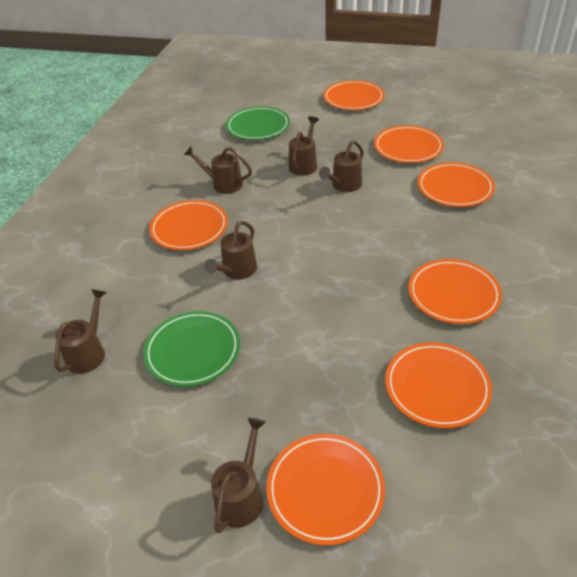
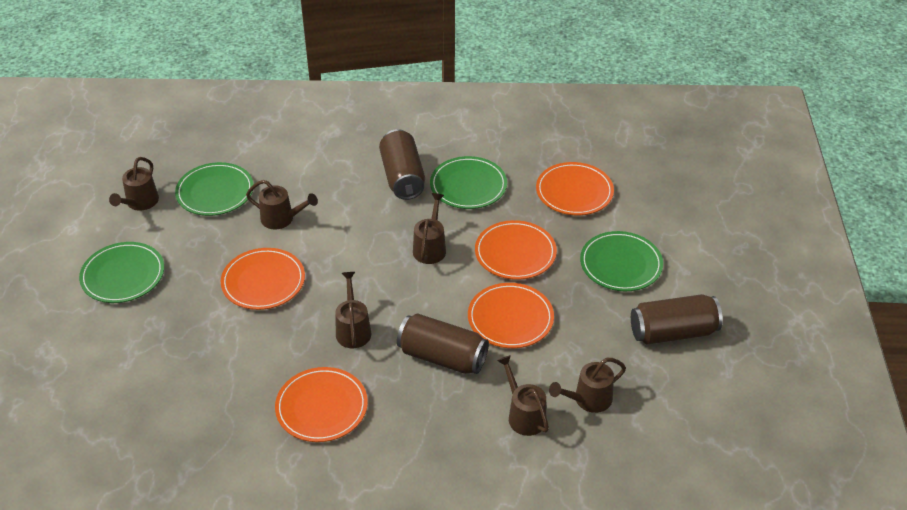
brown can: none = 0 -> [379,129,425,200] [397,313,489,374] [631,294,723,345] = 3
green plate: [143,311,240,387] [226,106,290,140] = 2 -> [79,242,164,303] [175,162,254,216] [430,156,507,209] [580,231,663,291] = 4
orange plate: [149,200,228,250] [266,434,385,545] [323,80,385,110] [374,125,444,163] [385,342,492,428] [408,259,502,324] [418,162,495,207] = 7 -> [221,248,305,310] [275,367,368,442] [468,283,554,348] [475,220,557,280] [536,162,614,215] = 5

